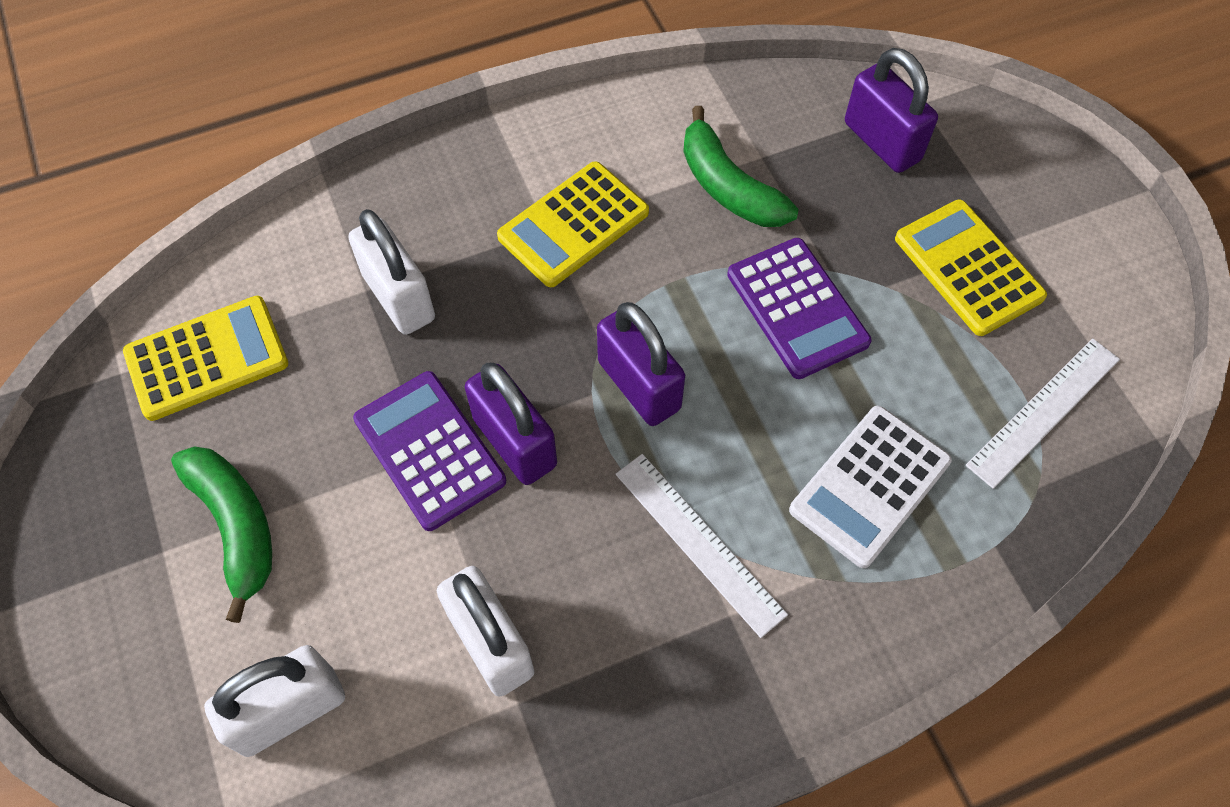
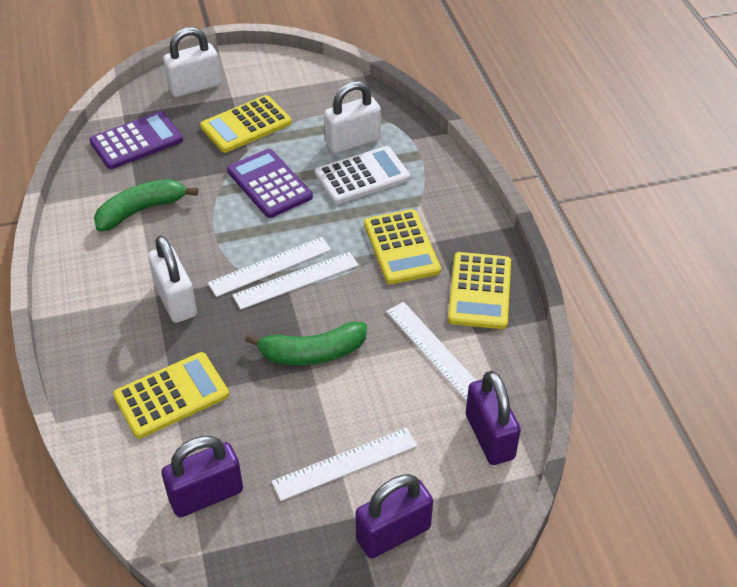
white ruler: [616,454,788,638] [966,338,1120,489] = 2 -> [208,237,331,297] [232,252,359,310] [271,428,417,501] [386,302,476,401] = 4
yellow calculator: [123,296,289,421] [497,161,649,287] [895,200,1047,336] = 3 -> [113,352,229,439] [200,95,292,153] [364,209,441,284] [448,252,511,329] = 4

